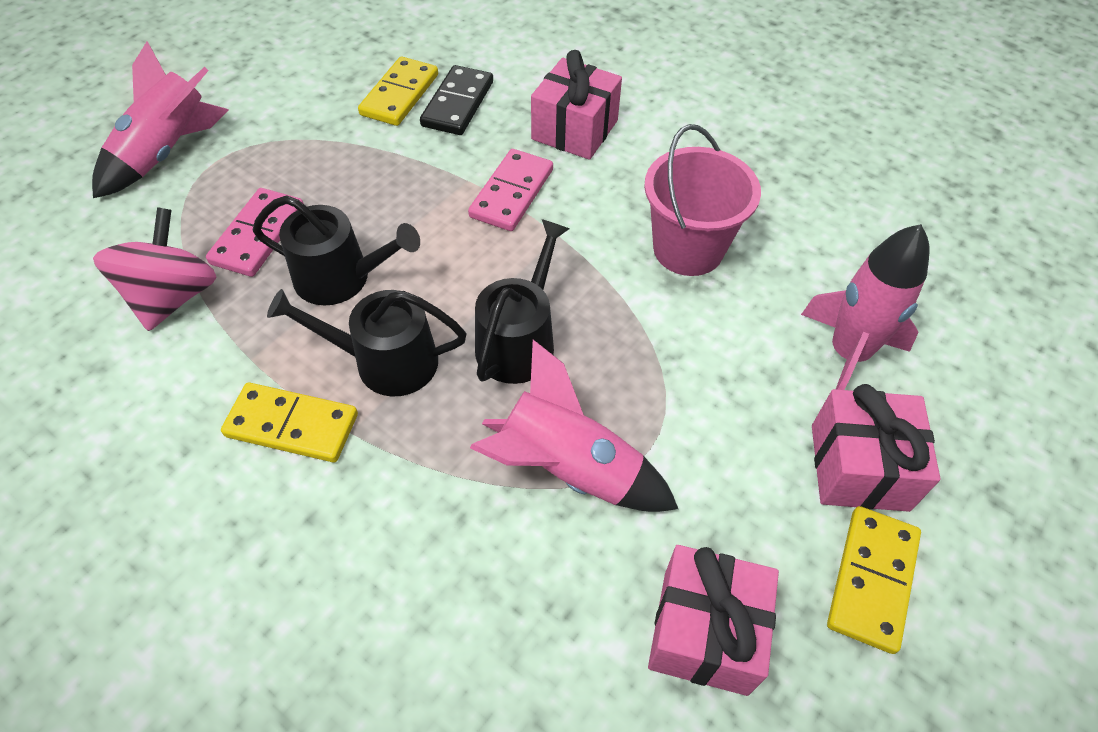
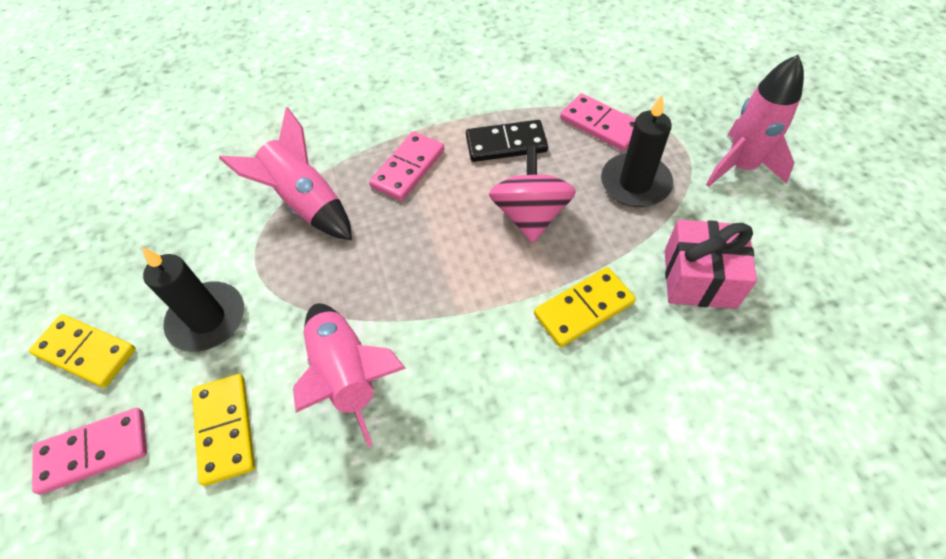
black candle: none = 0 -> [142,247,244,352] [601,95,673,207] = 2
black watering can: [253,195,420,305] [267,289,467,397] [475,219,569,384] = 3 -> none = 0
pink bucket: [644,124,761,276] = 1 -> none = 0
pink domino: [206,188,304,277] [468,149,553,231] = 2 -> [32,408,147,495] [369,132,444,201] [560,93,636,151] = 3
pink gift: [531,50,622,160] [648,545,779,696] [812,384,941,512] = 3 -> [665,220,757,309] = 1

